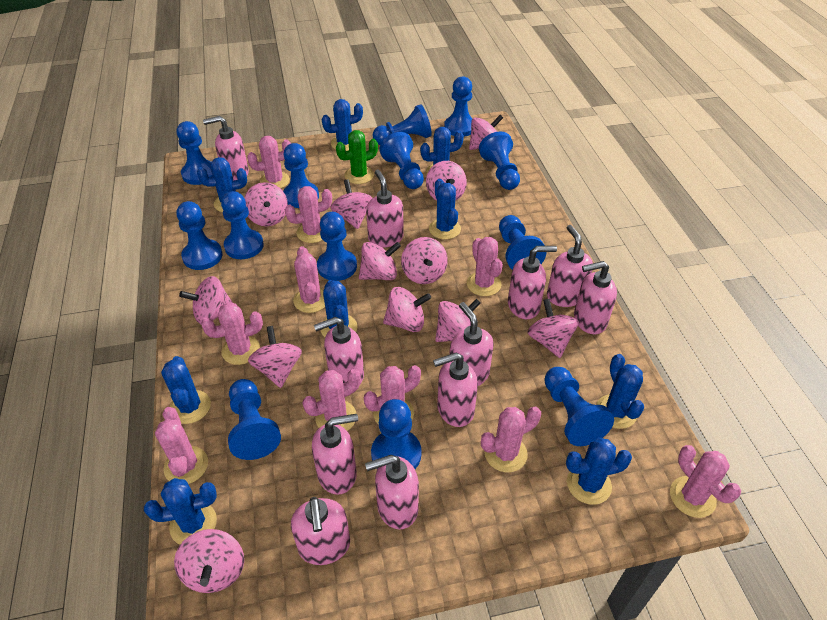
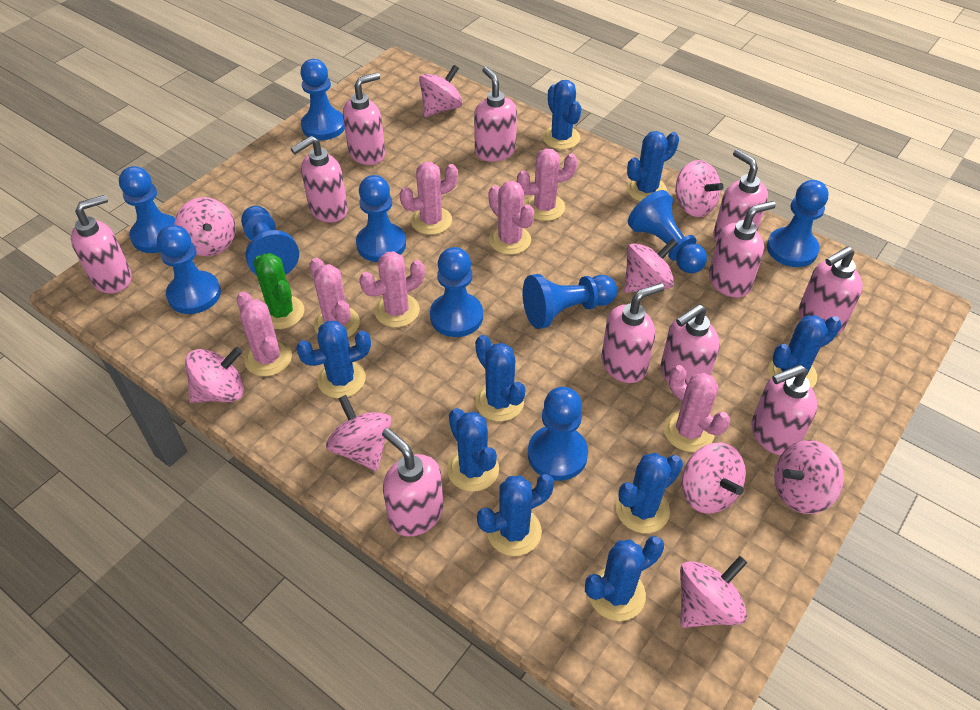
blue pawn: [176,201,223,270] [177,121,213,185] [221,191,264,259] [228,379,281,460] [283,143,319,208] [317,212,357,281] [371,399,422,469] [372,104,432,145] [380,132,424,189] [444,76,473,137] [479,131,520,190] [499,215,546,270] [544,367,614,446] = 13 -> [119,166,175,253] [157,225,221,314] [241,206,299,275] [300,59,345,140] [356,175,406,262] [430,247,483,337] [523,274,617,329] [528,387,588,481] [628,190,707,274] [767,180,828,267] = 10
pink cactus: [155,407,208,484] [201,303,263,365] [247,136,291,189] [285,186,332,243] [293,246,325,313] [303,369,361,431] [364,365,421,425] [467,237,503,296] [481,407,541,473] [670,445,741,518] = 10 -> [236,292,292,376] [309,257,360,337] [359,251,425,328] [400,162,458,235] [489,181,534,255] [517,148,578,221] [664,365,730,452] = 7
pink spinning top: [174,529,244,593] [179,276,233,324] [244,182,288,226] [248,326,302,388] [331,180,372,229] [359,242,401,280] [383,287,431,332] [401,237,448,284] [426,161,467,201] [435,299,481,342] [469,115,503,150] [527,299,579,358] = 12 -> [174,197,236,256] [185,347,244,403] [326,395,392,471] [419,65,463,117] [624,238,678,293] [675,160,724,217] [680,556,747,628] [682,442,746,514] [774,440,844,514] = 9

